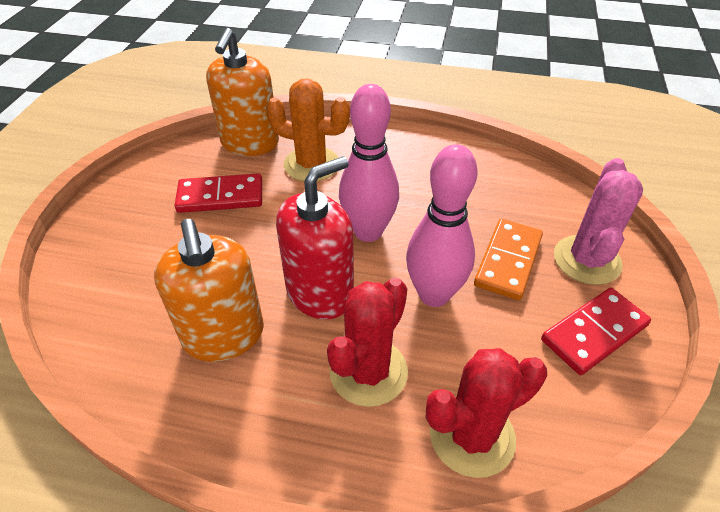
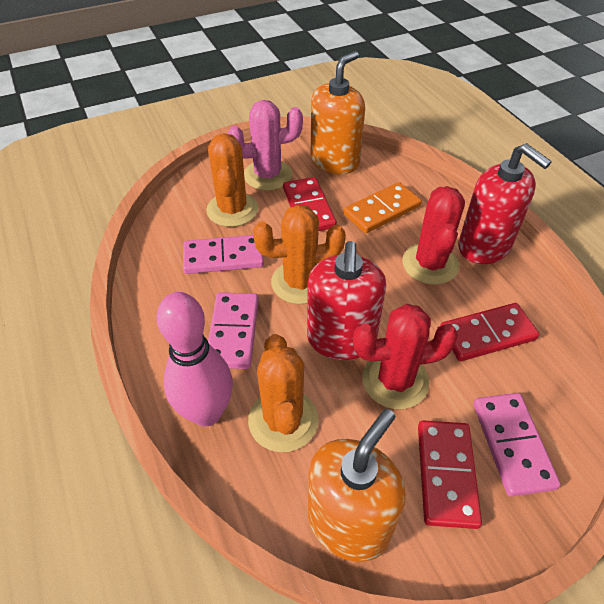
orange cactus: [266,79,350,181] = 1 -> [206,133,258,227] [248,334,319,452] [253,205,346,304] = 3
pink bowling pin: [339,84,399,242] [406,144,478,307] = 2 -> [157,292,233,427] = 1
pink domino: none = 0 -> [183,235,264,274] [208,292,259,369] [473,393,561,497] = 3
red domino: [175,173,262,213] [541,288,651,375] = 2 -> [283,177,337,231] [418,420,482,529] [440,303,539,361] = 3
red soap dispenser: [276,156,354,319] = 1 -> [307,241,386,360] [458,143,552,264] = 2

